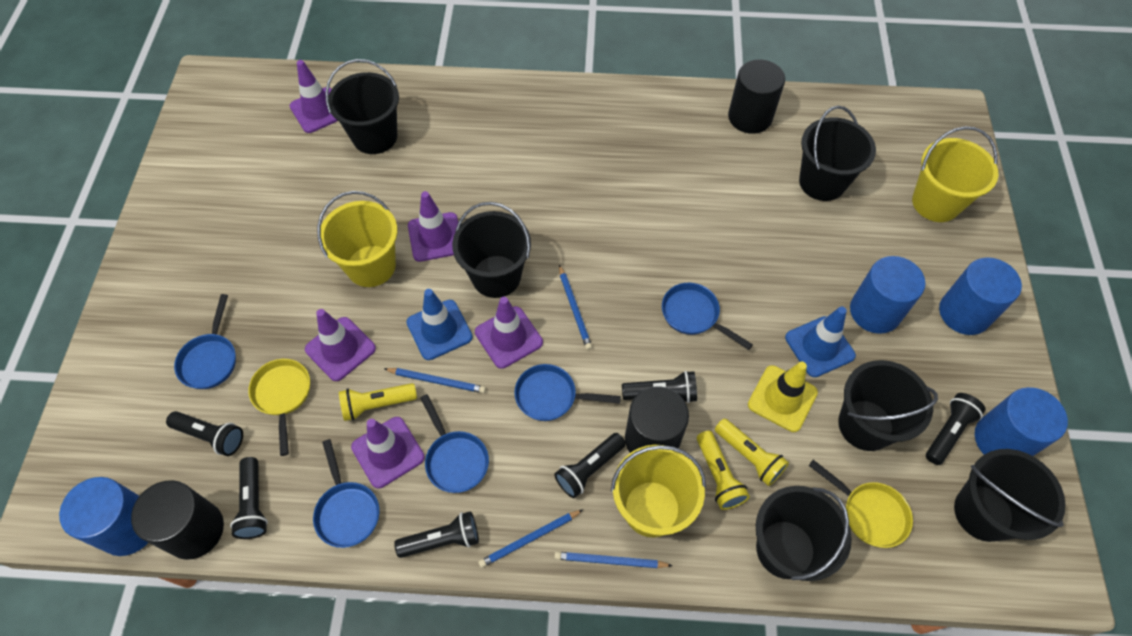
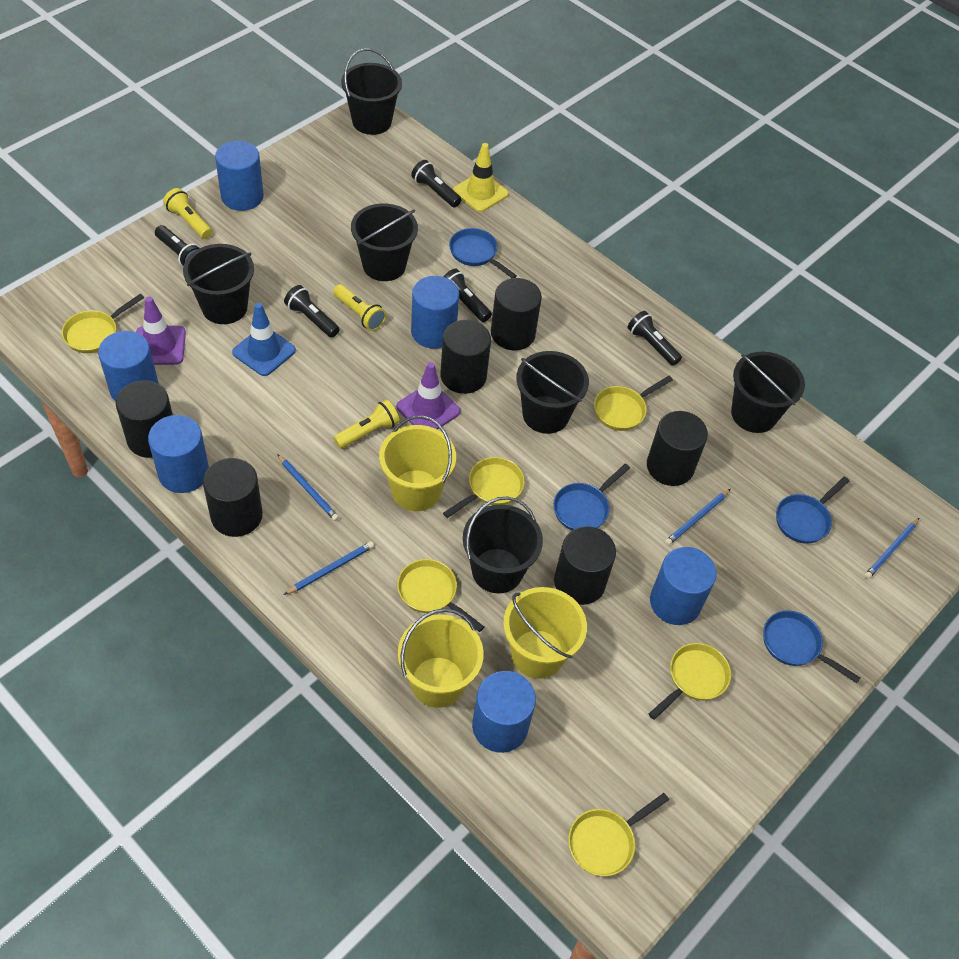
black cylinder: [131,480,224,560] [625,387,689,453] [728,59,785,134] = 3 -> [116,380,173,458] [203,458,263,537] [440,320,491,394] [491,278,542,350] [554,526,616,605] [647,411,708,486] = 6
black flashlight: [166,411,243,456] [230,457,268,539] [394,511,479,558] [554,433,626,498] [622,371,697,403] [926,393,986,465] = 6 -> [155,225,200,266] [284,285,340,338] [411,160,462,207] [443,269,492,322] [628,311,682,366] = 5
blue cylinder: [59,477,148,556] [850,256,925,334] [939,257,1022,335] [975,387,1068,456] = 4 -> [98,331,159,402] [148,415,209,493] [215,141,264,211] [411,276,459,349] [472,671,536,753] [650,547,717,625] = 6
blue pan: [174,294,236,389] [313,439,379,548] [420,394,489,493] [514,364,621,421] [662,283,753,350] = 5 -> [449,228,517,278] [553,463,630,530] [763,610,861,683] [776,476,849,544] = 4
blue traffic cone: [407,289,473,360] [785,306,856,377] = 2 -> [232,303,296,376] = 1
purple traffic cone: [290,60,338,133] [305,309,376,381] [351,417,425,488] [408,191,458,262] [475,297,543,369] = 5 -> [136,296,186,365] [397,362,461,430] = 2
yellow pan: [248,359,310,456] [809,460,913,548] = 2 -> [62,294,144,353] [397,559,484,632] [443,457,525,518] [568,793,669,876] [594,376,673,431] [649,643,731,720] = 6

